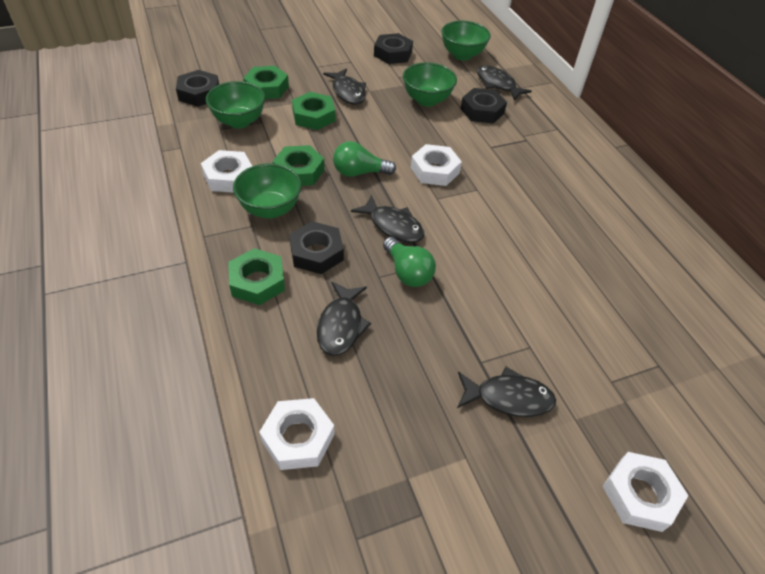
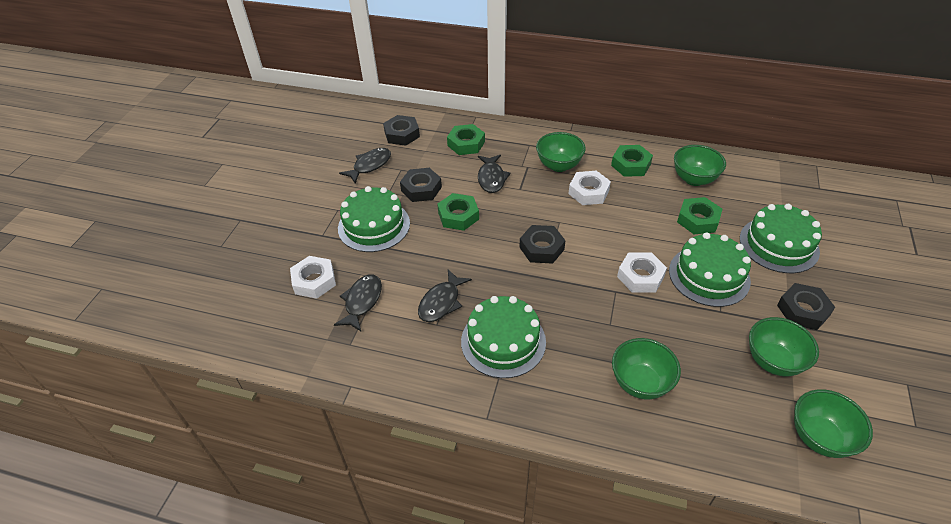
black fish: [317,282,371,356] [323,68,366,105] [351,195,424,243] [457,367,556,417] [477,66,532,101] = 5 -> [334,274,382,331] [339,148,391,183] [418,269,472,322] [478,155,511,193] = 4
green bowl: [206,81,265,129] [233,163,302,219] [403,62,457,107] [441,21,491,61] = 4 -> [536,132,586,172] [612,338,681,399] [674,145,726,186] [749,317,819,376] [794,389,873,458] = 5
green cake: none = 0 -> [338,186,410,252] [461,296,546,378] [669,232,751,307] [740,204,822,273] = 4
green light bulb: [333,141,396,177] [383,237,436,287] = 2 -> none = 0
white nut: [201,150,252,193] [259,398,335,470] [411,144,462,186] [602,452,689,532] = 4 -> [290,256,336,299] [569,170,611,205] [617,252,667,293] = 3

